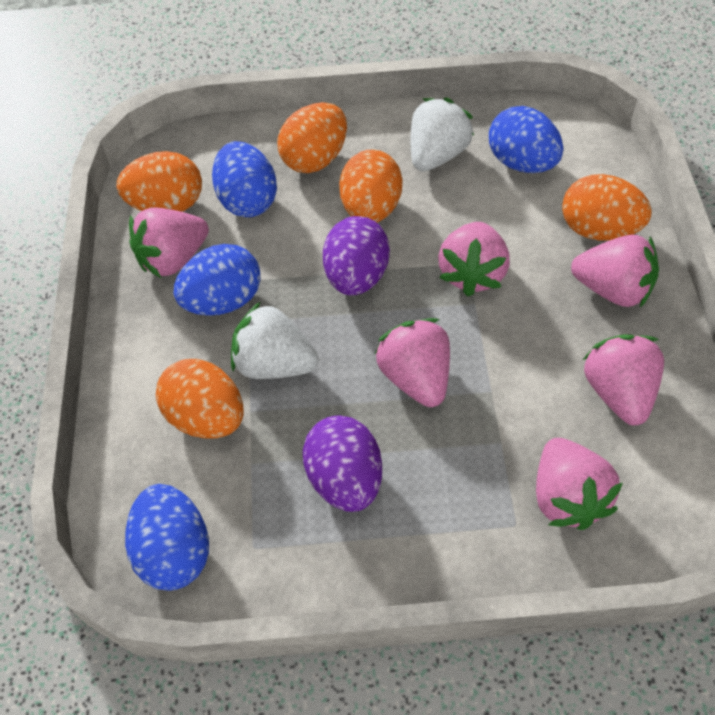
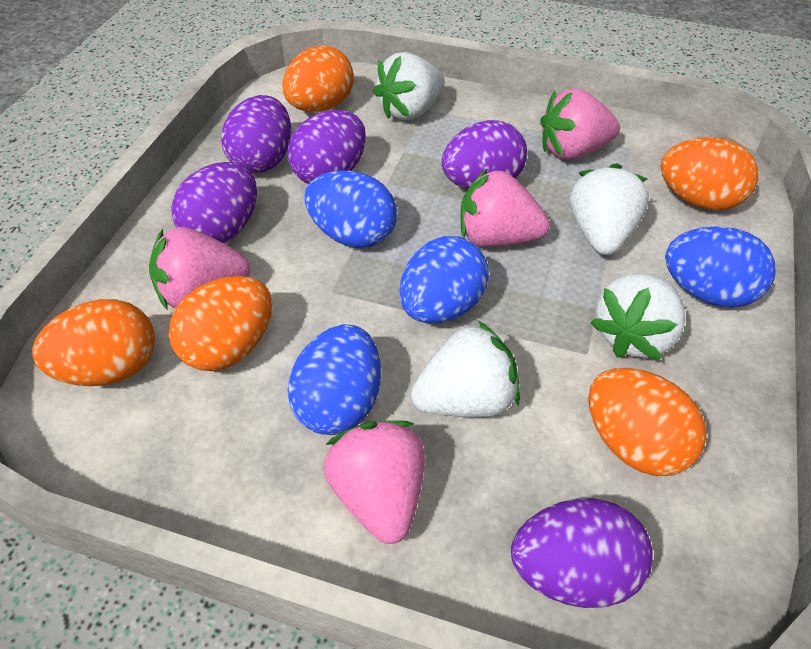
pink strawberry: [129,208,209,278] [375,318,450,407] [438,222,510,296] [536,438,623,530] [571,235,659,308] [583,334,664,425] = 6 -> [149,227,250,311] [324,420,425,544] [461,168,550,247] [540,88,620,160] = 4
purple egg: [302,416,382,512] [323,216,390,295] = 2 -> [171,162,257,243] [221,95,291,173] [288,110,366,184] [442,120,527,189] [511,498,653,608] = 5
white strawberry: [231,302,319,379] [410,98,474,172] = 2 -> [373,52,445,120] [411,321,520,417] [570,163,649,255] [591,273,685,360] = 4

